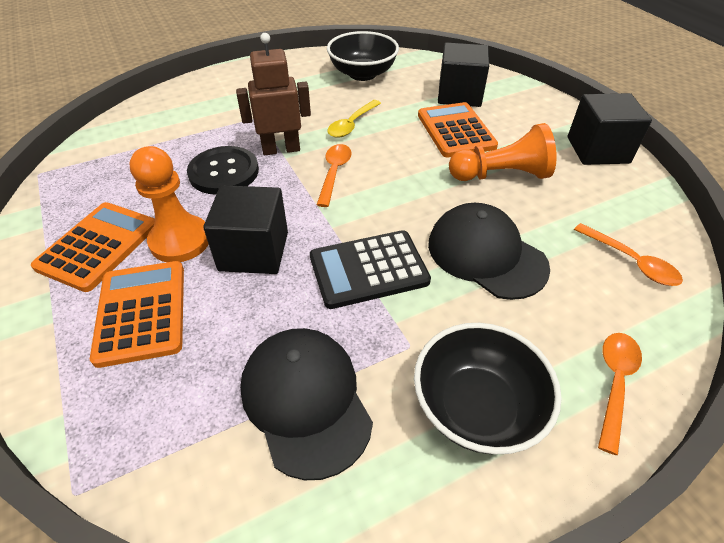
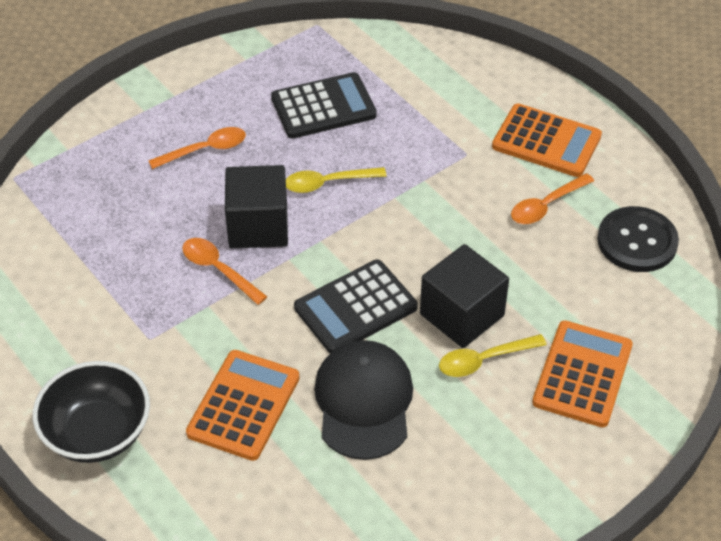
black bowl: [327,31,399,81] [414,323,562,455] = 2 -> [33,361,150,463] = 1
black calculator: [310,230,431,309] = 1 -> [271,72,377,139] [294,260,418,353] = 2
black cap: [240,328,373,480] [428,203,550,300] = 2 -> [314,340,413,460] = 1
black cube: [203,185,288,274] [438,42,489,107] [568,93,652,165] = 3 -> [225,165,288,249] [420,244,509,348] = 2
brown robot: [236,33,311,155] = 1 -> none = 0
orange pawn: [129,146,209,262] [449,123,557,181] = 2 -> none = 0
yellow spoon: [327,100,381,138] = 1 -> [286,167,387,193] [439,334,547,377] = 2

